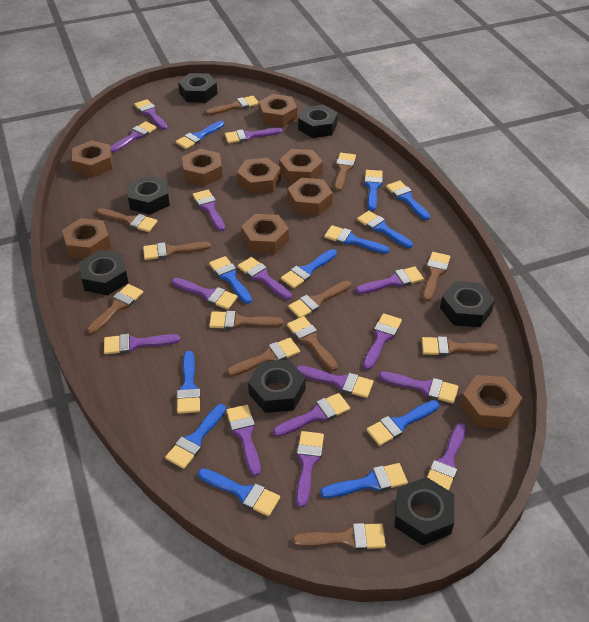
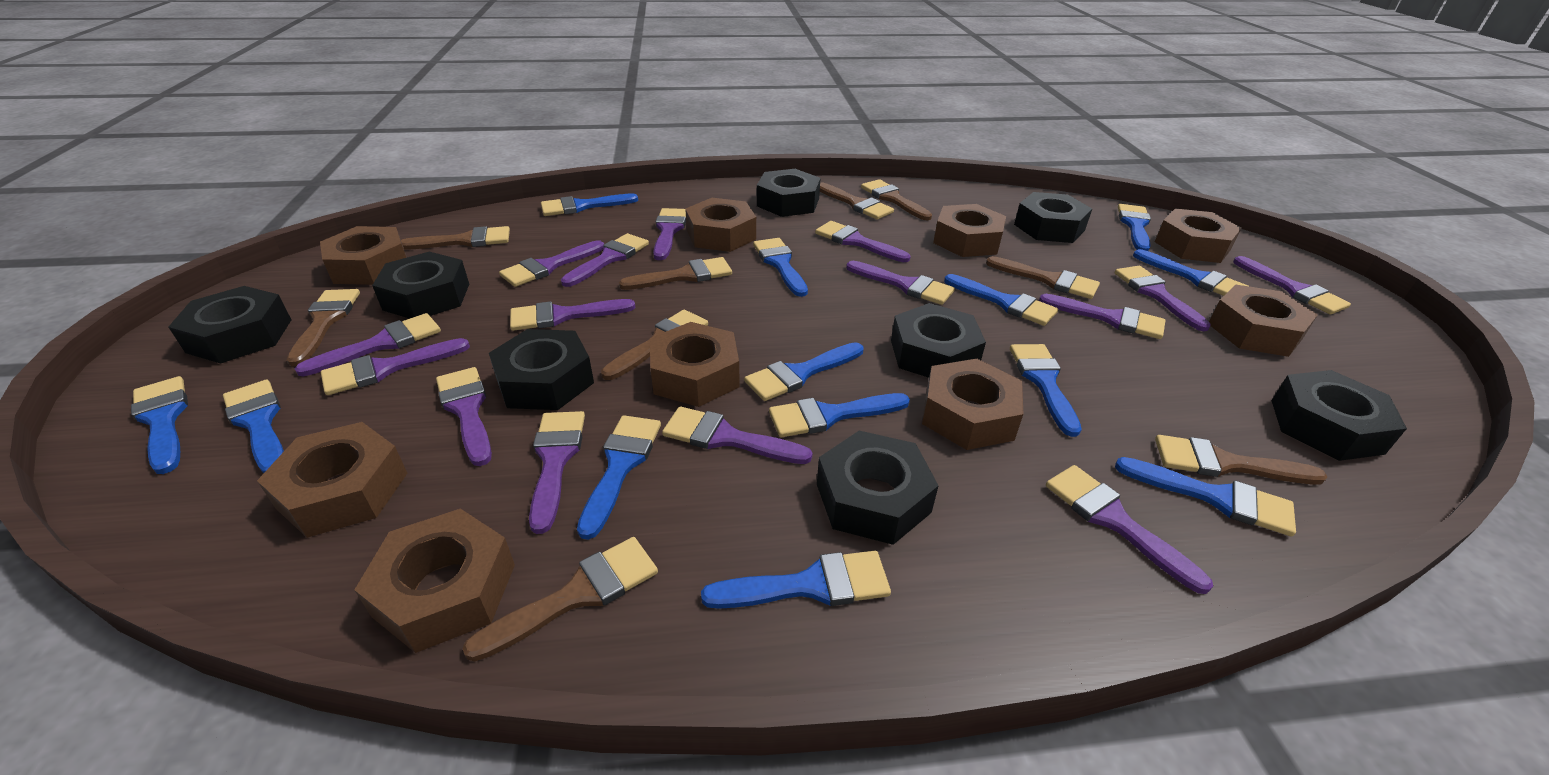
black nut: [79,250,128,295] [127,175,170,215] [178,73,218,103] [248,360,306,413] [298,105,338,138] [394,477,454,545] [440,281,495,327] = 7 -> [169,286,291,363] [372,252,469,319] [489,329,594,410] [757,169,820,217] [817,431,939,545] [891,303,986,378] [1014,192,1092,243] [1271,370,1407,461] = 8
blue brush: [165,404,226,469] [176,121,224,149] [177,351,200,414] [198,468,280,516] [209,256,252,304] [281,249,337,288] [320,463,408,498] [324,225,390,254] [357,211,413,248] [364,170,383,211] [367,400,439,446] [386,180,430,220] = 12 -> [131,376,188,474] [223,379,284,473] [541,193,638,216] [577,415,661,540] [701,551,891,609] [744,342,863,401] [753,238,808,297] [769,393,910,437] [944,274,1058,326] [1010,344,1082,437] [1115,457,1296,537] [1118,204,1151,251] [1133,249,1248,296] = 13
brown brush: [87,284,143,335] [96,208,157,232] [143,242,211,260] [205,96,258,115] [209,311,284,329] [227,338,300,376] [287,316,338,371] [288,281,351,318] [292,523,386,550] [334,153,356,192] [422,252,450,302] [422,336,499,356] = 12 -> [287,289,360,366] [401,226,510,250] [462,537,658,662] [601,310,708,380] [619,257,732,290] [820,182,894,220] [861,179,932,220] [986,256,1100,299] [1155,435,1327,485] = 9

